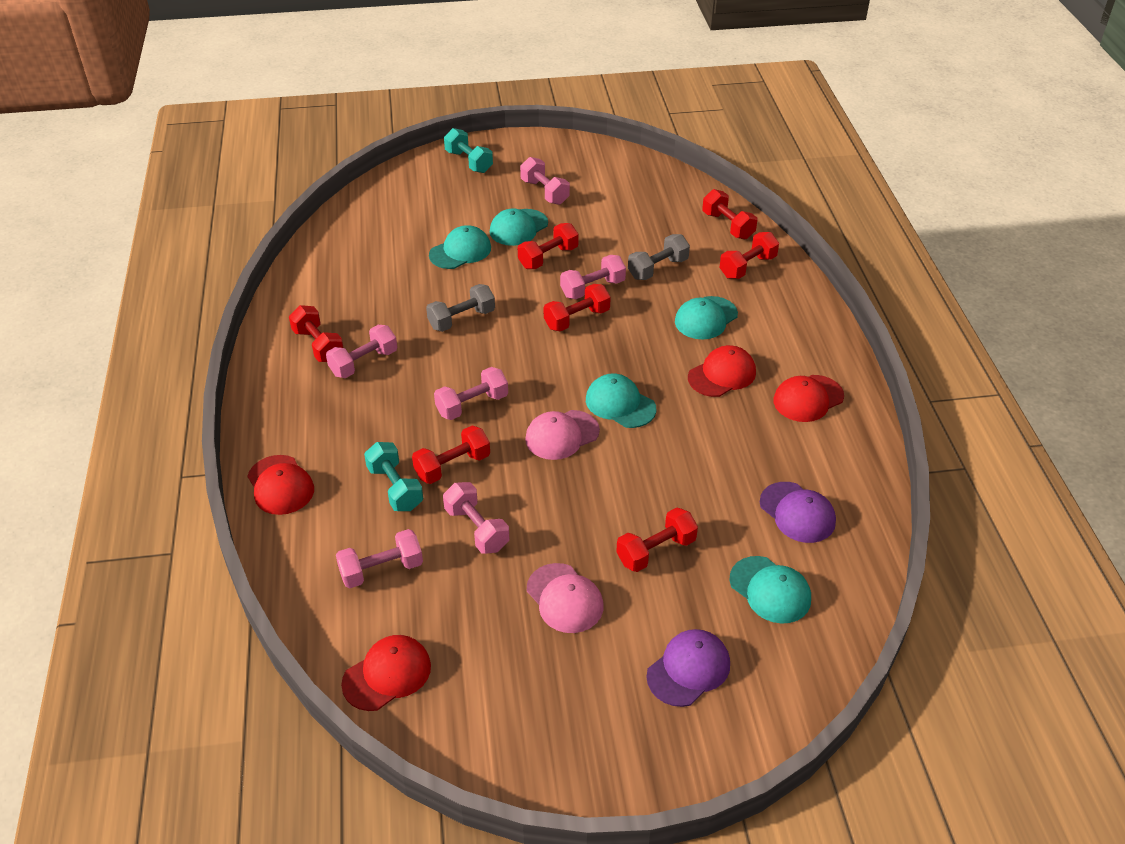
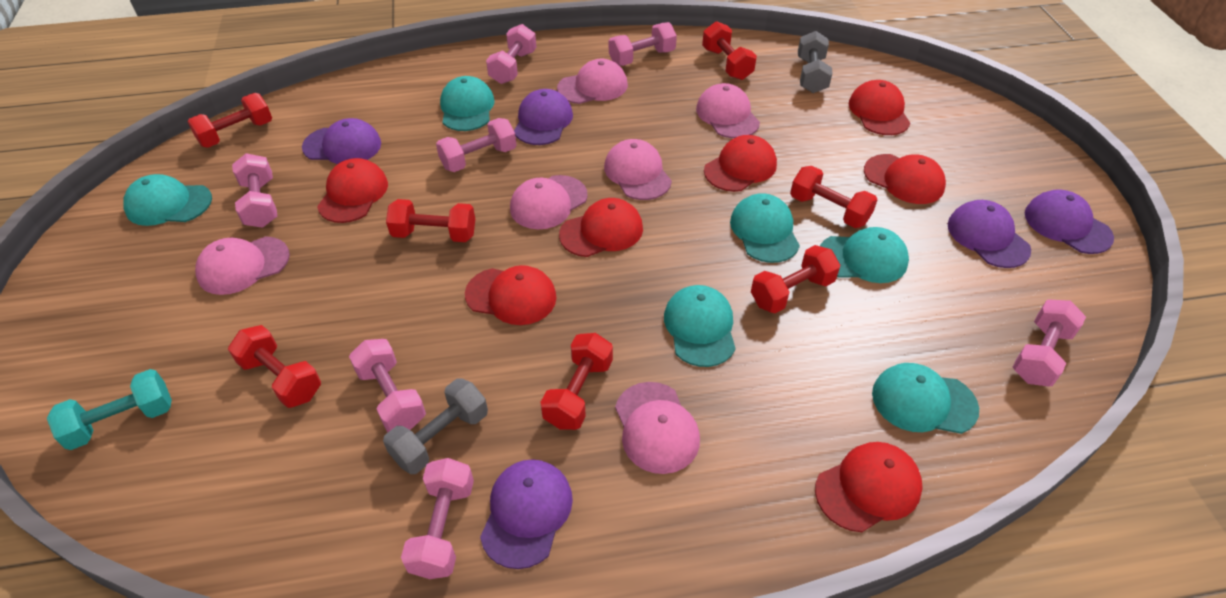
pink cap: [525,410,600,460] [527,563,604,633] = 2 -> [195,236,290,295] [510,175,588,229] [557,59,628,104] [604,139,672,200] [615,382,700,474] [696,83,760,138] = 6
pink dumbbell: [326,325,397,378] [336,529,423,588] [434,367,508,420] [443,482,509,554] [520,157,570,205] [560,255,626,299] = 6 -> [232,153,277,228] [349,339,426,432] [401,458,474,579] [436,118,516,172] [486,24,536,84] [609,22,677,66] [1013,300,1086,387] = 7
purple cap: [646,629,730,707] [760,482,836,543] = 2 -> [302,118,381,164] [480,459,573,569] [514,89,573,145] [948,200,1031,268] [1025,189,1114,254] = 5
red cap: [247,455,314,515] [341,635,431,711] [688,345,756,397] [773,375,844,422] = 4 -> [317,158,388,223] [465,265,556,325] [559,198,643,257] [704,135,777,192] [815,442,923,532] [849,80,911,135] [864,154,946,204] = 7
turquoise cap: [429,225,491,269] [490,208,548,246] [586,373,656,428] [675,296,738,339] [729,556,811,624] = 5 -> [123,174,212,226] [440,76,495,131] [664,285,736,367] [730,193,800,263] [820,227,909,283] [872,363,979,434] = 6
turquoise dumbbell: [364,442,423,511] [444,128,493,173] = 2 -> [47,369,172,450] = 1

